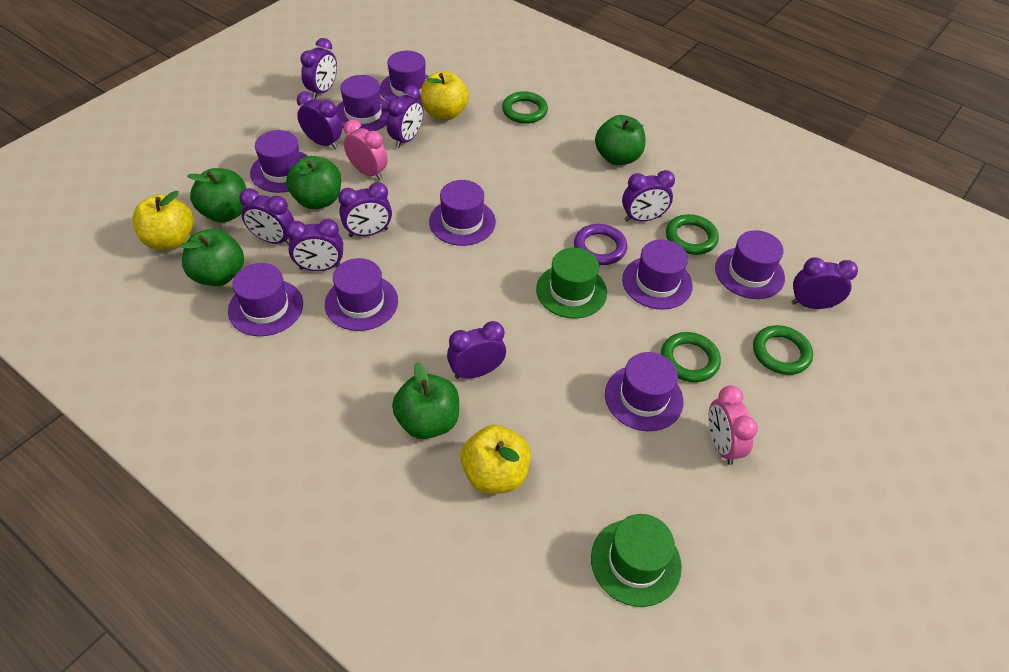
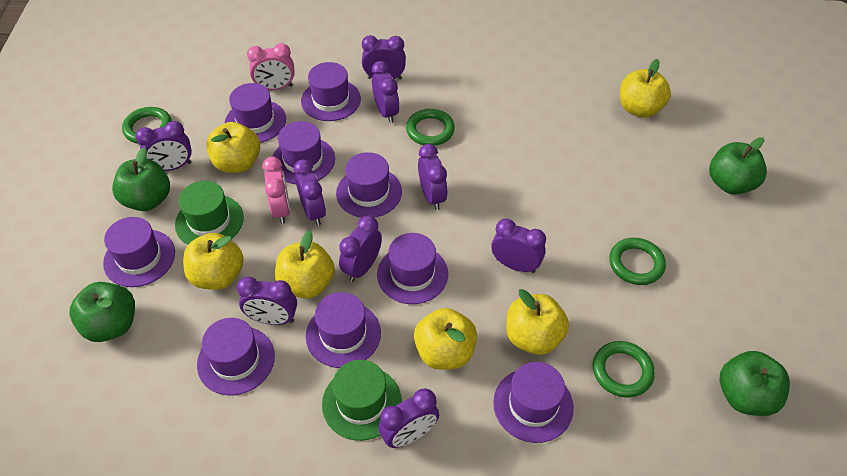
green apple: [180,229,244,286] [187,168,247,222] [286,156,341,209] [392,362,459,439] [595,115,645,165] = 5 -> [70,282,135,342] [112,147,170,211] [709,137,767,195] [720,351,790,416] = 4
purple ring: [574,224,627,265] = 1 -> none = 0
yellow apple: [132,191,194,250] [421,71,469,120] [461,425,531,494] = 3 -> [183,233,244,290] [206,122,260,173] [275,230,335,299] [414,308,477,370] [506,289,569,355] [620,59,671,118] = 6

